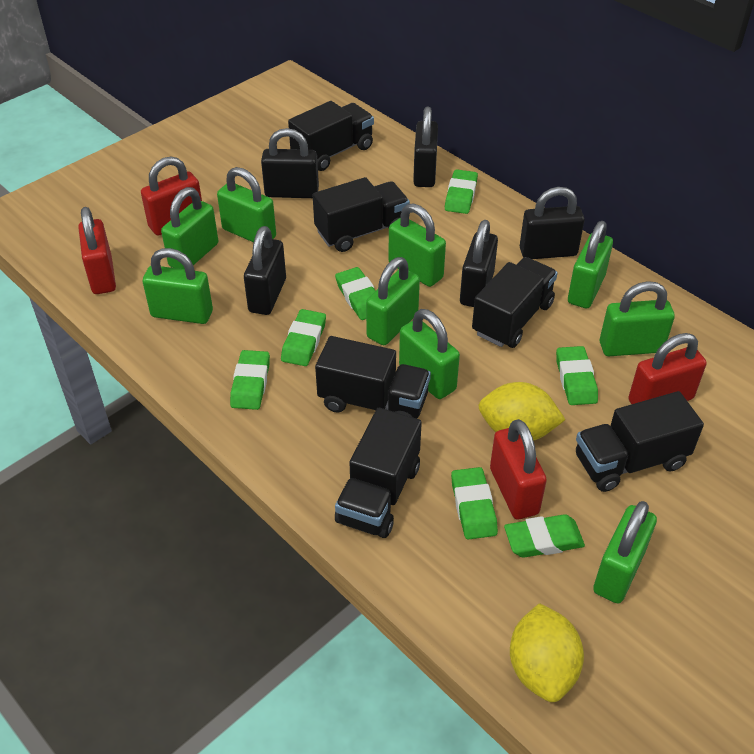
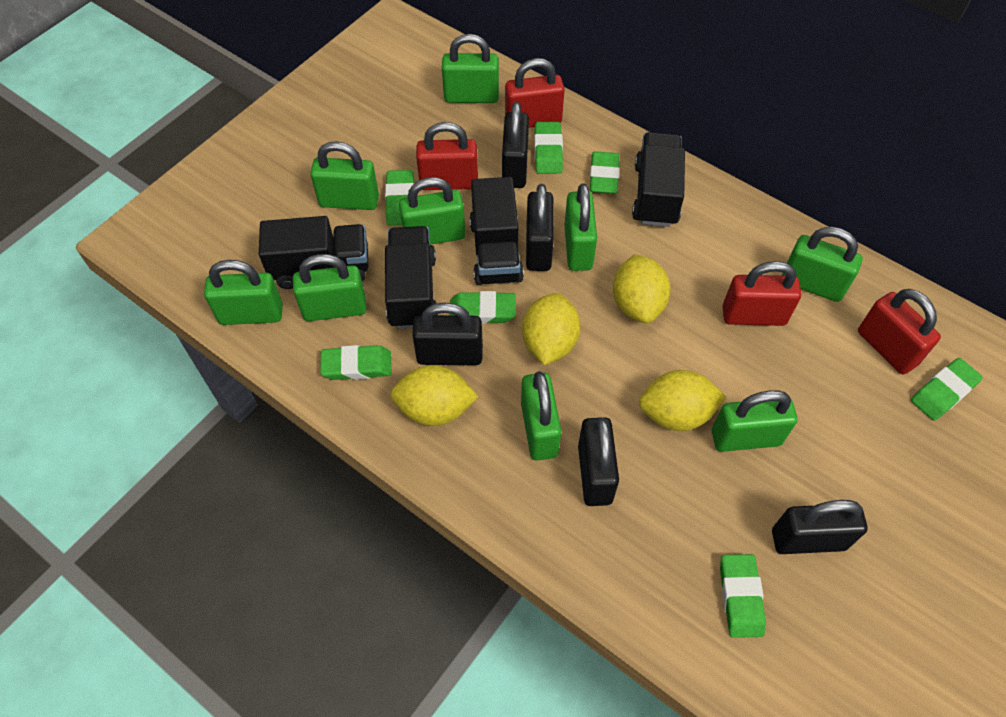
black truck: [288,101,374,171] [313,177,410,252] [315,336,431,419] [335,408,422,538] [472,257,558,348] [576,391,704,492] = 6 -> [259,216,368,289] [385,226,438,329] [469,177,524,285] [632,132,685,227] = 4
yellow lemon: [479,382,565,441] [510,603,584,702] = 2 -> [390,365,479,426] [522,293,580,365] [613,254,671,323] [639,370,726,431] = 4

